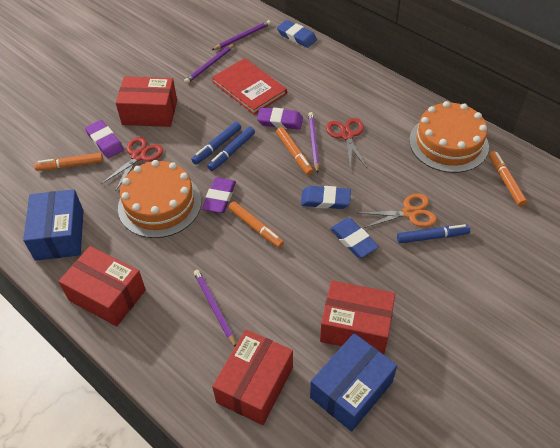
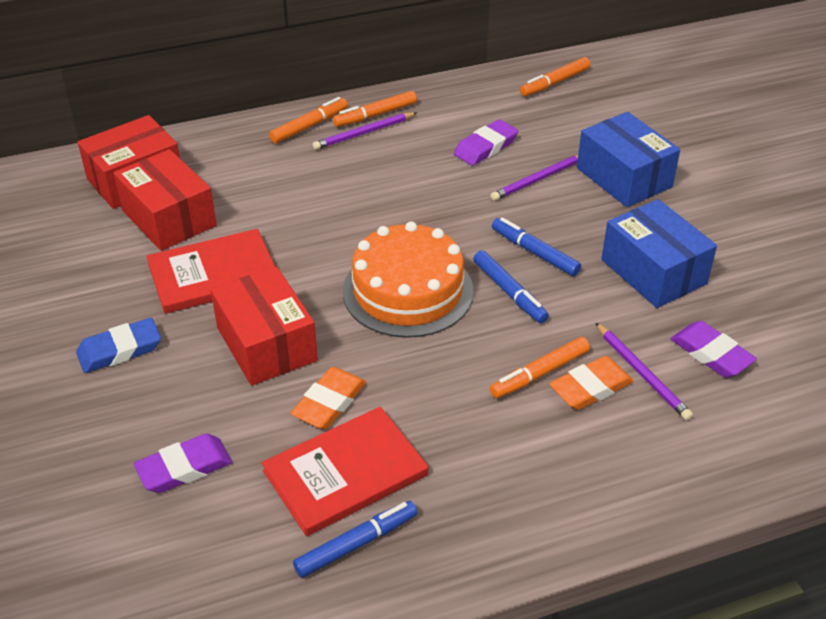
blue eraser: [277,20,317,48] [301,186,351,209] [330,218,379,258] = 3 -> [76,318,161,373] = 1
orange cake: [118,160,201,238] [409,101,489,173] = 2 -> [343,221,474,338] = 1
orange eraser: none = 0 -> [290,367,366,429] [549,356,634,410] = 2
orange scissors: [359,194,437,228] = 1 -> none = 0
purple pencil: [184,44,235,84] [194,270,236,347] [212,20,271,50] [308,112,319,173] = 4 -> [313,112,417,150] [490,155,578,201] [595,322,693,420] = 3
red book: [212,58,287,115] = 1 -> [146,229,275,314] [262,407,428,536] = 2
red box: [59,246,146,326] [116,76,177,127] [212,329,293,425] [320,280,395,355] = 4 -> [78,115,180,209] [114,149,217,251] [211,266,318,386] = 3
red scissors: [101,137,163,190] [326,118,367,168] = 2 -> none = 0

